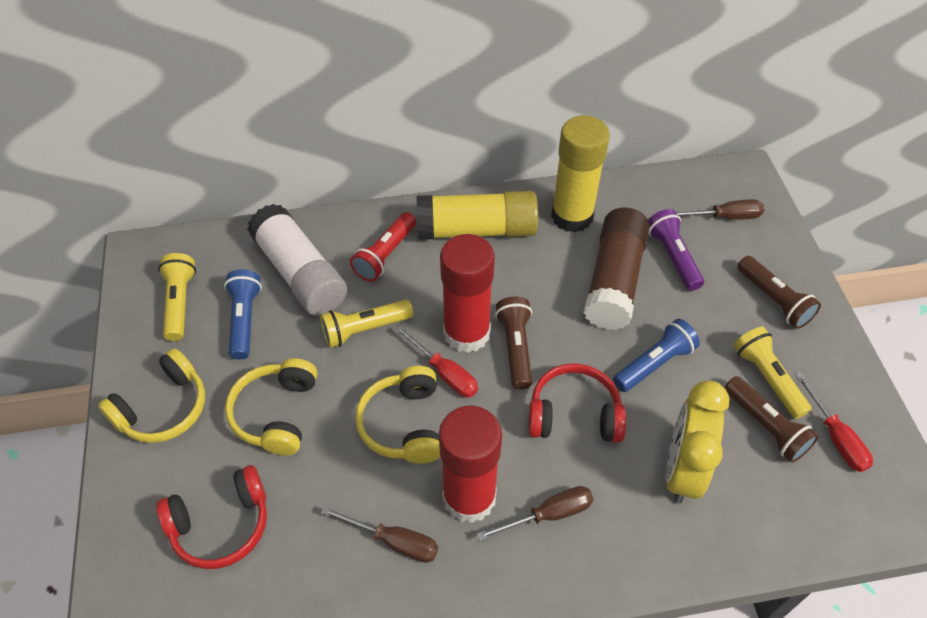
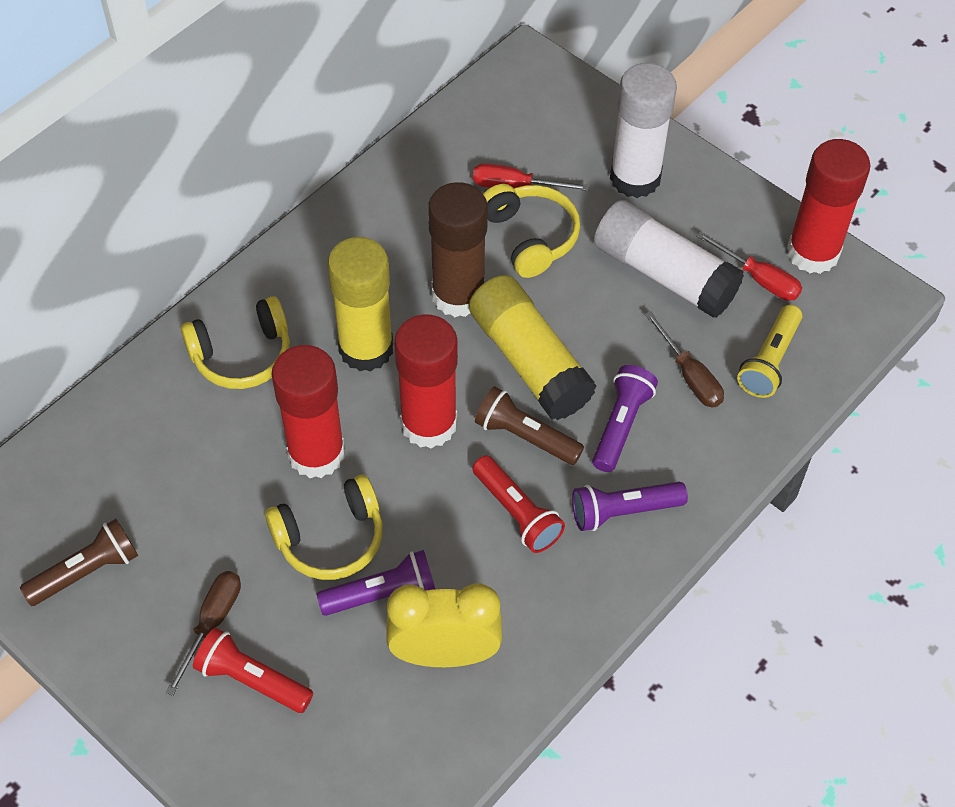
blue flashlight: [224,269,262,360] [613,319,700,392] = 2 -> none = 0
brown flashlight: [495,297,532,390] [725,376,819,463] [737,256,821,329] = 3 -> [20,519,138,606] [475,386,584,465] = 2
brown screwdriver: [321,506,438,563] [476,486,594,541] [676,199,764,220] = 3 -> [166,571,241,696] [645,311,724,408] = 2
purple flashlight: [648,209,704,291] = 1 -> [317,550,435,616] [572,482,688,531] [592,365,658,472] = 3
red flashlight: [350,212,416,282] = 1 -> [193,628,313,713] [472,456,565,553] = 2
red glue stick: [439,406,502,523] [440,234,495,353] = 2 -> [271,345,345,478] [394,314,458,448] [787,139,871,274] = 3
red headphones: [156,465,267,569] [528,363,626,443] = 2 -> none = 0
white glue stick: [247,204,347,316] = 1 -> [594,200,744,318] [610,63,677,198] = 2
yellow flashlight: [158,253,196,341] [320,300,413,348] [734,326,812,419] = 3 -> [737,305,803,398] = 1

